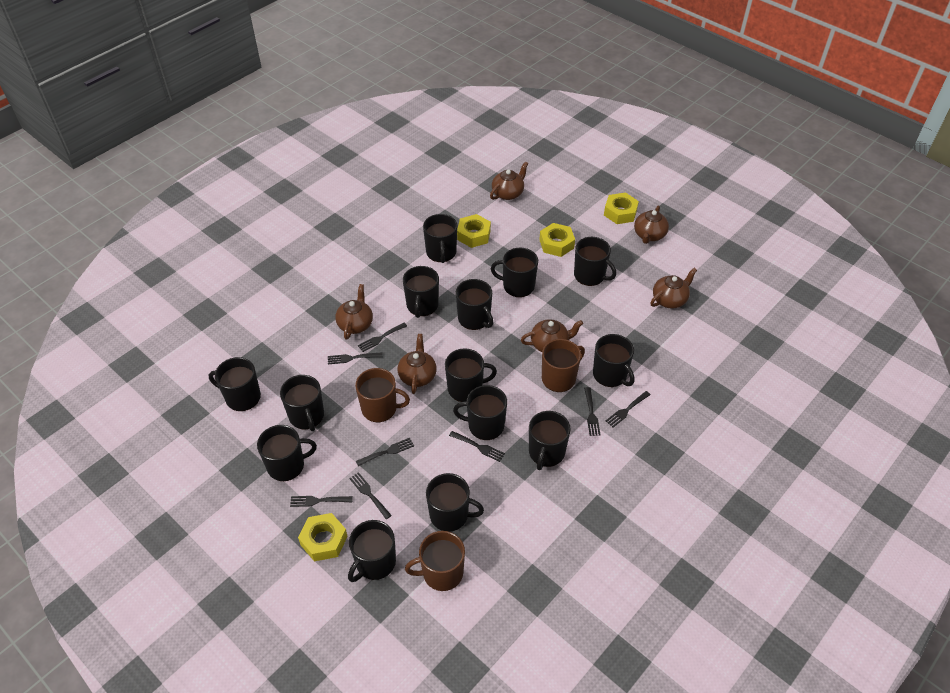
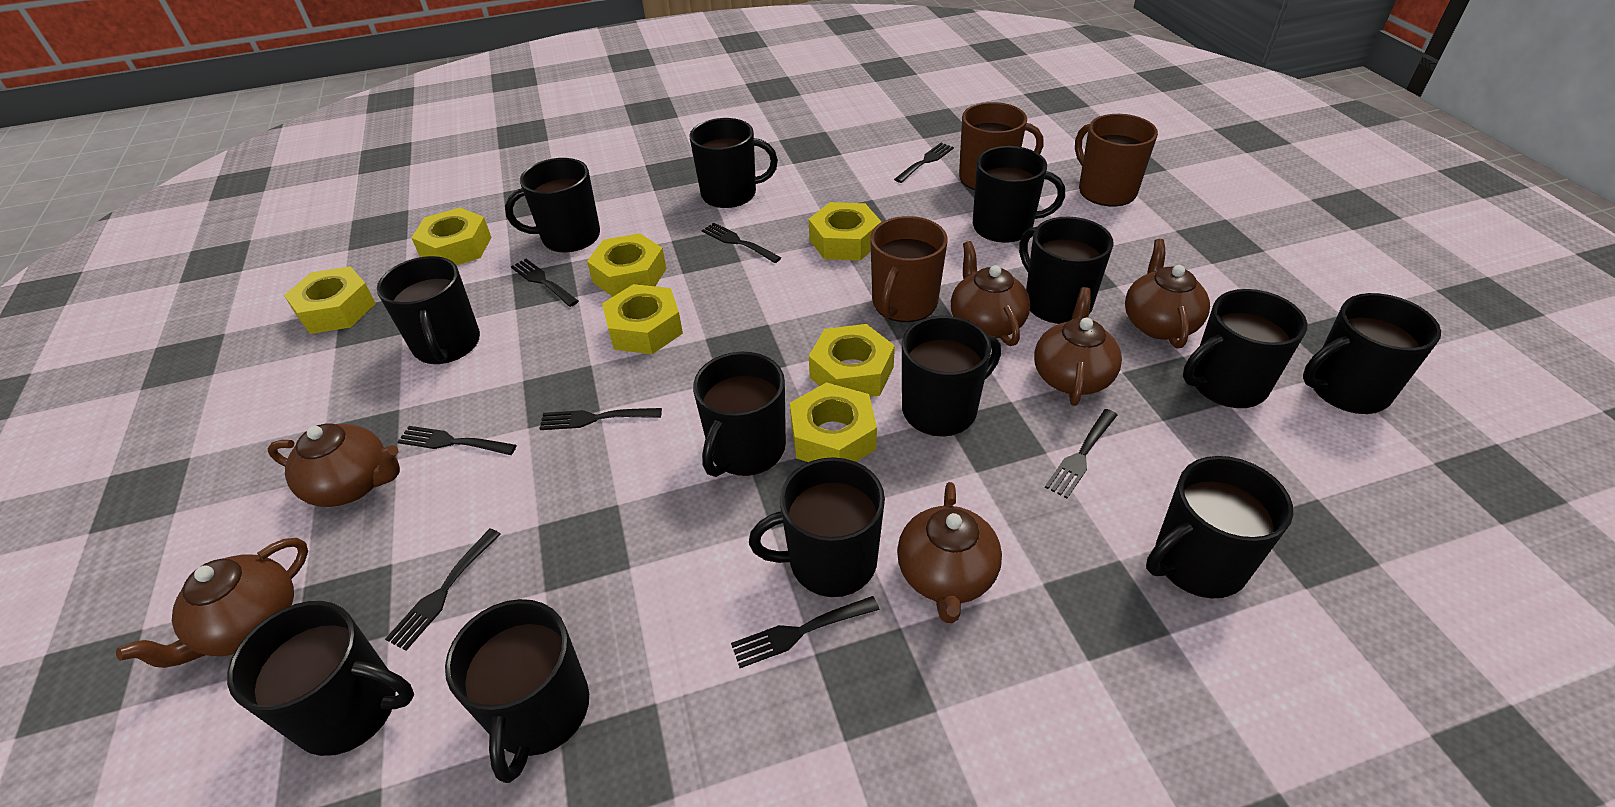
black mug: [209,357,261,411] [257,425,317,481] [280,375,324,431] [348,520,396,582] [403,266,439,318] [423,214,457,263] [426,473,484,532] [445,348,497,402] [453,385,507,440] [456,279,493,330] [491,248,538,297] [529,411,571,470] [574,237,616,286] [593,334,634,387] = 14 -> [227,601,414,756] [377,256,480,364] [445,599,589,783] [505,158,600,252] [689,118,778,208] [693,352,786,477] [749,457,885,597] [902,316,1001,437] [973,146,1065,243] [1019,217,1114,324] [1146,456,1293,599] [1183,289,1307,408] [1303,293,1441,414] = 13
yellow nut: [298,513,348,561] [457,214,491,248] [539,223,575,257] [604,192,639,224] = 4 -> [284,266,376,334] [412,208,492,265] [587,233,666,297] [602,284,683,354] [790,382,877,462] [809,202,881,261] [809,324,895,397] = 7

